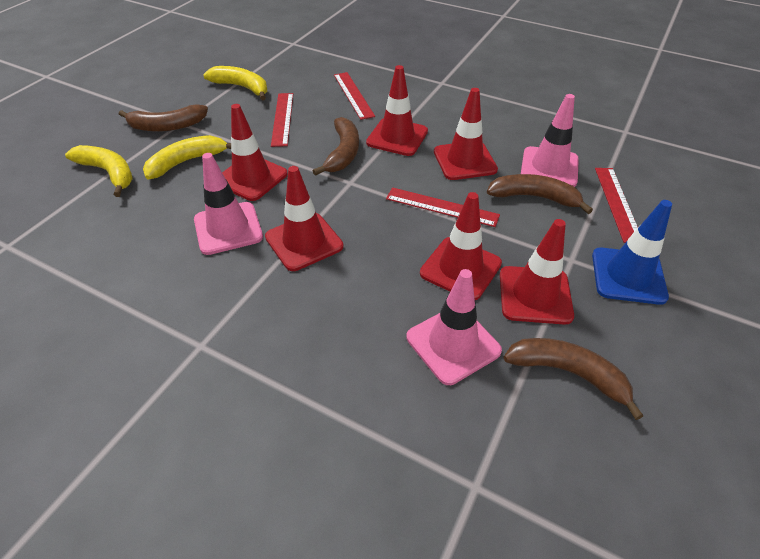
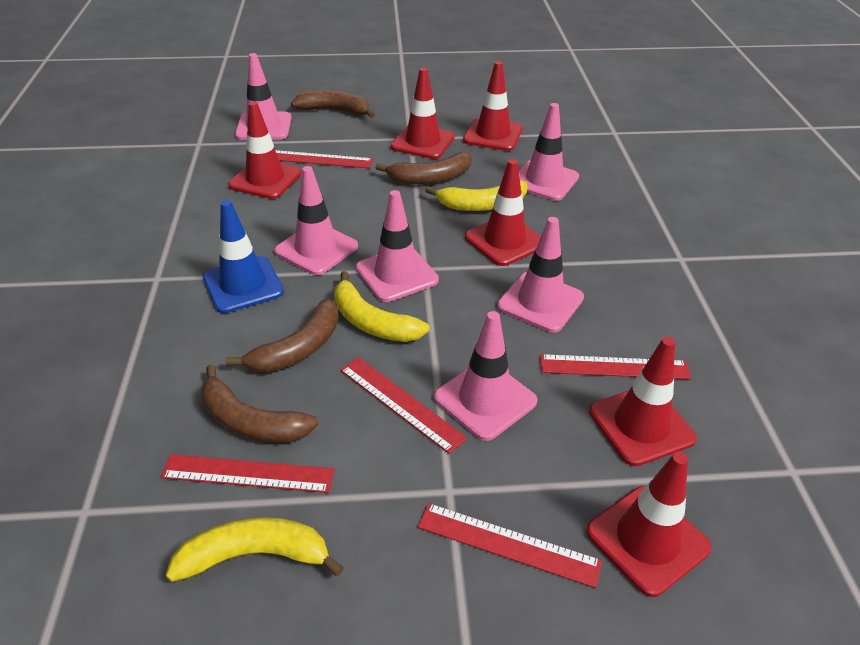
pink traffic cone: [194,153,263,255] [406,269,502,385] [521,94,579,187] = 3 -> [235,53,292,140] [274,166,358,275] [356,190,439,302] [434,311,538,441] [497,217,584,333] [519,103,579,201] = 6
red ruler: [271,93,293,147] [334,72,375,120] [386,187,500,227] [595,168,638,243] = 4 -> [161,454,334,493] [275,150,373,169] [340,357,467,454] [418,503,602,588] [540,354,691,379] = 5

